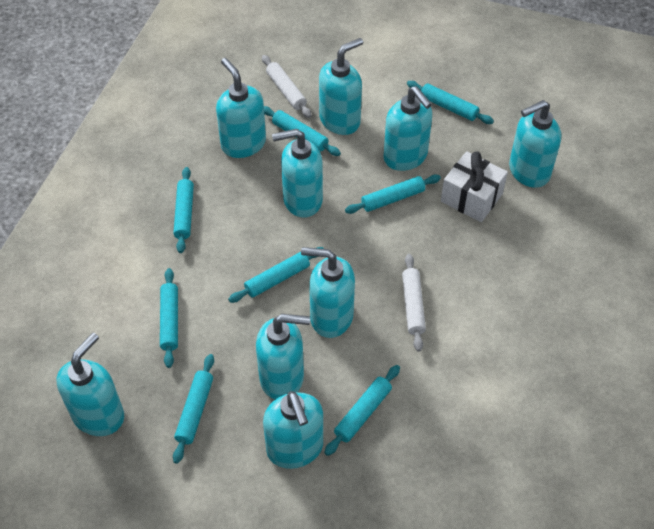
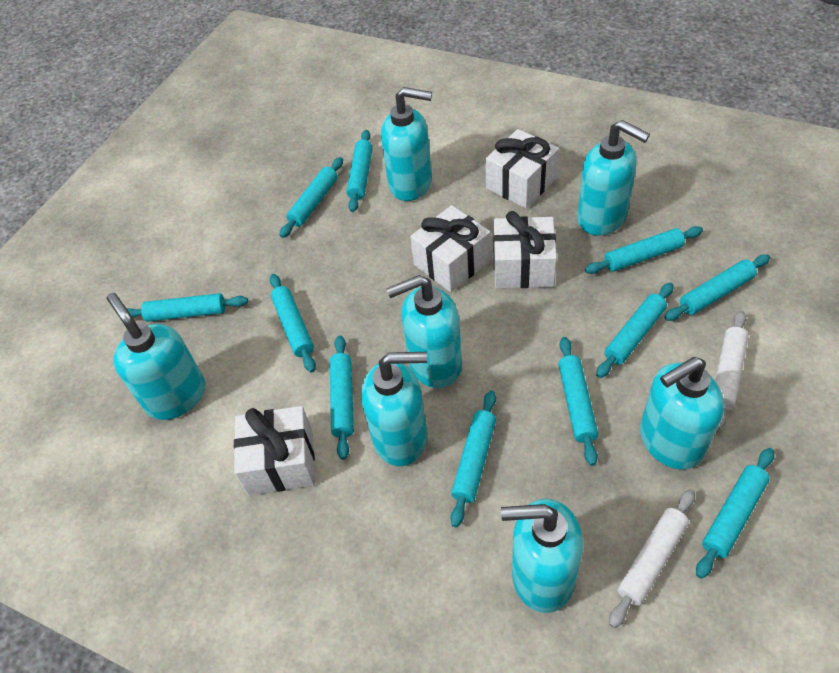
turquoise rolling pin: [160,268,178,368] [173,167,194,253] [173,354,214,464] [228,247,324,303] [264,106,341,156] [324,365,400,456] [345,175,441,214] [407,81,494,124] = 8 -> [127,293,248,322] [269,274,316,373] [280,157,343,238] [330,335,354,460] [346,130,373,212] [450,390,496,527] [558,337,598,466] [585,226,703,274] [596,282,674,378] [664,254,770,321] [696,448,774,579] = 11
turquoise soap dispenser: [57,333,124,436] [216,58,266,158] [256,314,310,399] [263,391,323,469] [272,129,323,218] [301,247,355,338] [319,38,363,135] [384,86,432,171] [509,100,561,188] = 9 -> [107,293,205,420] [361,352,427,466] [381,87,432,201] [386,275,462,388] [501,498,583,613] [577,120,650,236] [640,357,724,470] = 7
white gift: [441,151,508,222] = 1 -> [234,406,315,495] [410,205,491,292] [485,129,559,209] [493,211,557,288] = 4

